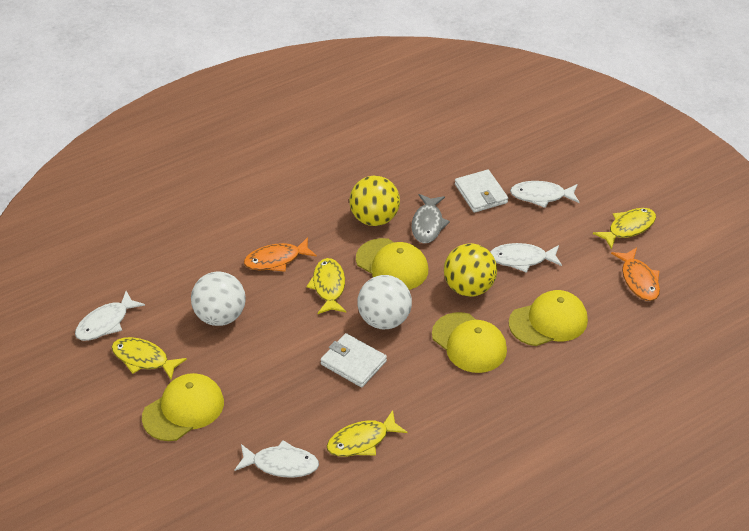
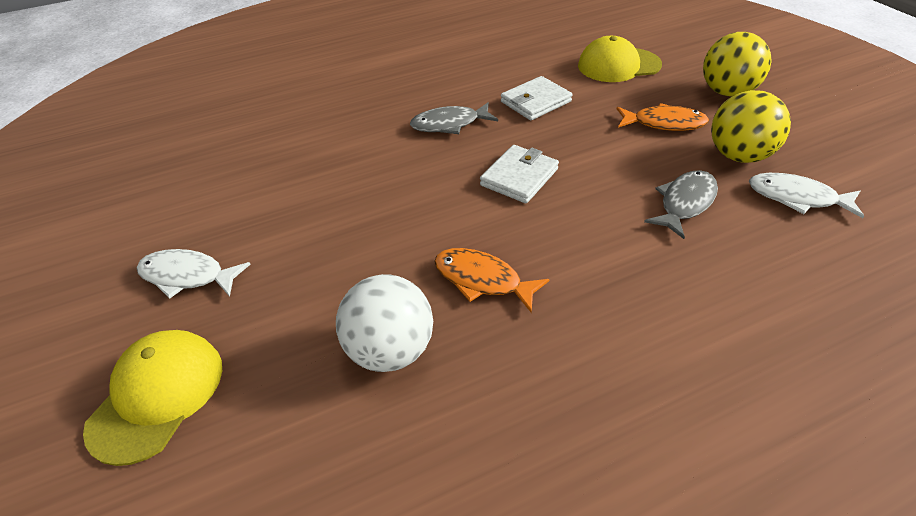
grey fish: [412,194,450,243] = 1 -> [410,102,498,134] [644,170,718,239] = 2
white ball: [191,271,246,326] [358,275,412,329] = 2 -> [336,274,433,372] = 1
white fish: [75,291,145,341] [234,440,319,478] [490,243,562,273] [510,181,580,208] = 4 -> [137,249,251,299] [749,173,864,218] = 2
yellow cap: [142,373,224,441] [356,238,428,290] [432,312,507,373] [509,290,588,346] = 4 -> [83,330,222,466] [578,36,662,82] = 2
yellow fish: [112,337,187,380] [306,258,346,314] [327,410,408,457] [593,208,656,250] = 4 -> none = 0

